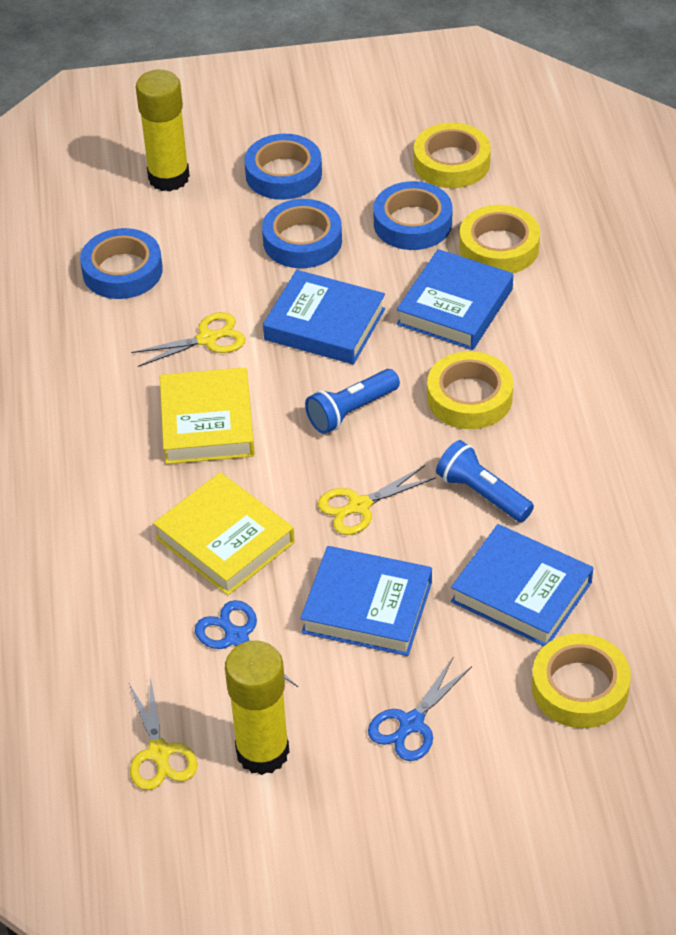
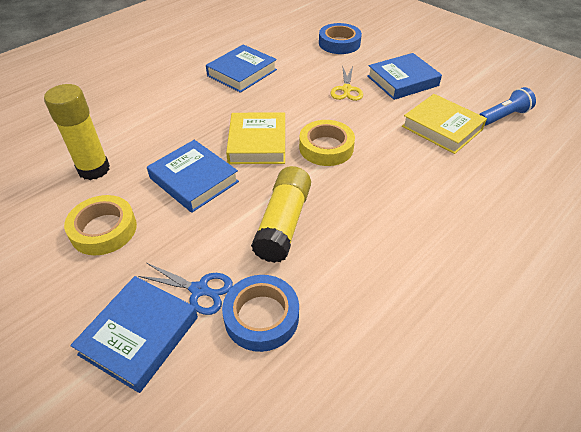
blue flashlight: [305,369,400,434] [436,440,534,522] = 2 -> [479,87,536,126] = 1
blue scissors: [195,600,298,687] [368,658,472,761] = 2 -> [138,263,233,315] = 1
blue tape: [80,228,163,299] [244,134,322,200] [262,199,342,268] [373,181,452,250] = 4 -> [222,275,299,352] [319,23,362,54] = 2
yellow scissors: [129,676,198,790] [131,312,245,367] [318,465,436,535] = 3 -> [330,65,363,101] = 1
yellow tape: [414,122,491,188] [427,351,513,429] [459,205,540,273] [532,633,631,728] = 4 -> [64,195,137,255] [299,120,355,166] = 2

